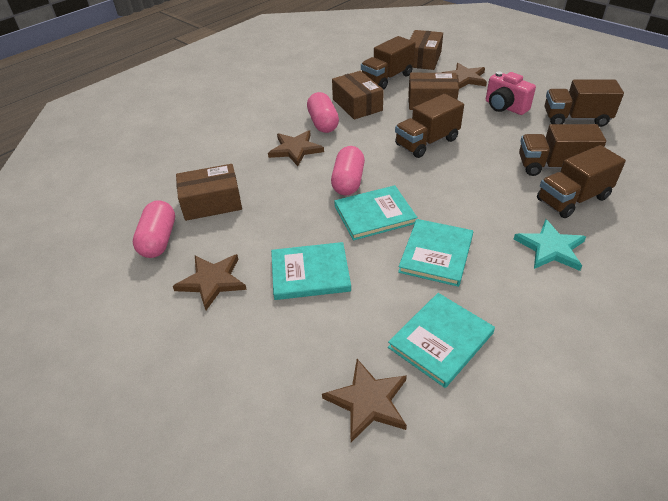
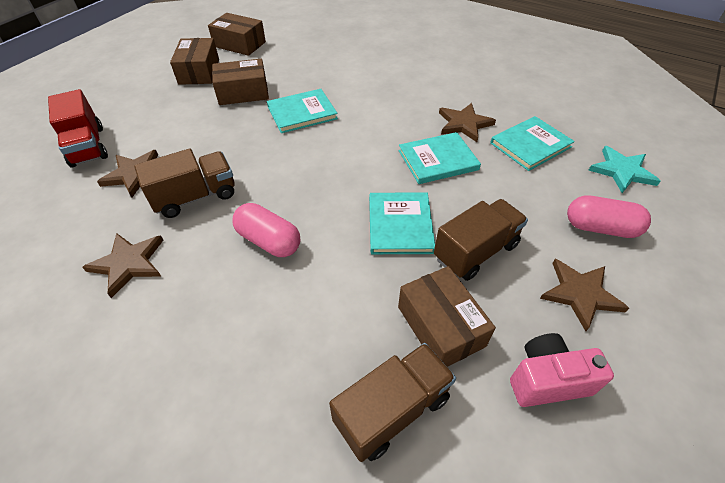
brown truck: [361,36,416,89] [395,94,464,158] [519,124,606,176] [537,145,626,218] [545,80,624,127] = 5 -> [134,149,235,218] [329,343,456,462] [434,199,528,281] = 3
pink capsule: [133,200,175,258] [307,92,339,133] [331,146,365,195] = 3 -> [232,203,300,257] [567,196,651,238] = 2
red truck: none = 0 -> [48,89,108,168] = 1

